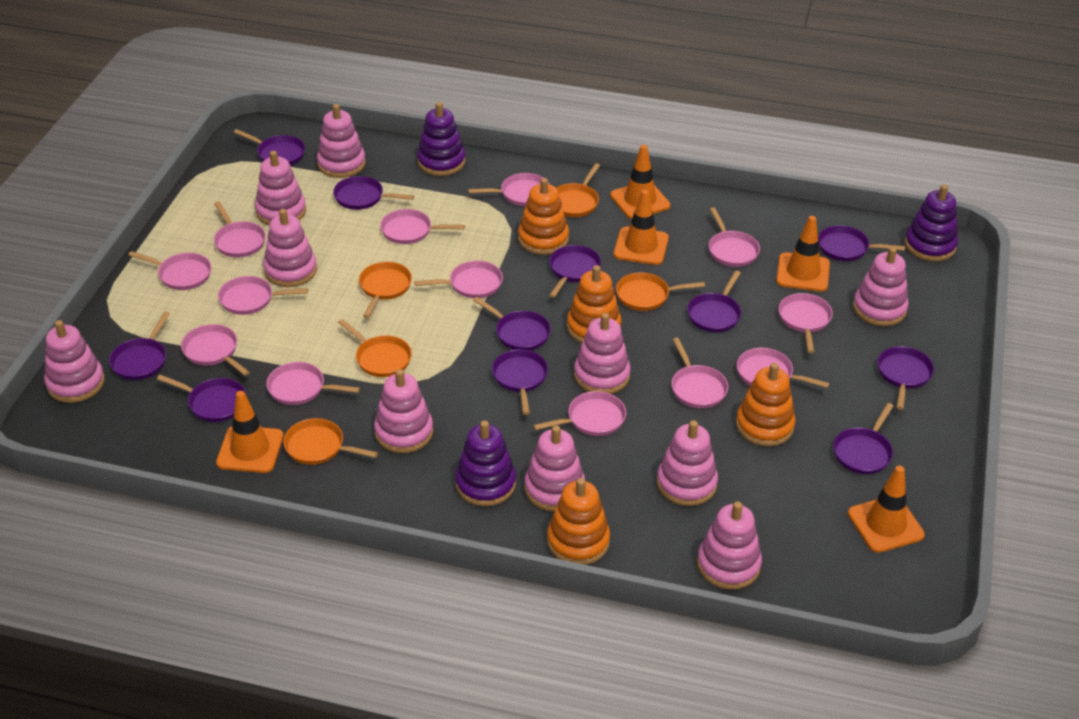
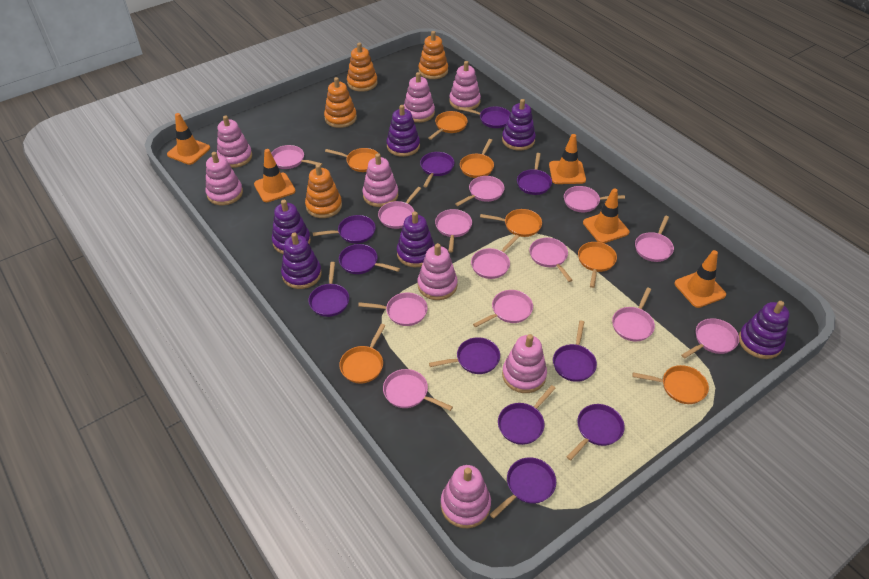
orange pan: [283,418,378,465] [338,319,412,377] [359,262,412,318] [556,163,600,217] [616,272,705,311] = 5 -> [325,148,378,172] [339,324,386,383] [429,111,468,140] [460,139,494,178] [480,209,542,237] [578,242,617,288] [632,365,709,404] = 7
pink stacking toy: [44,320,105,403] [255,151,306,225] [263,209,317,287] [317,104,366,178] [374,369,433,453] [524,425,585,511] [574,313,631,394] [657,420,718,506] [697,501,762,590] [853,247,909,326] = 10 -> [206,152,243,205] [217,115,252,168] [362,153,398,207] [404,72,435,123] [418,243,458,300] [441,465,491,528] [449,61,481,111] [502,334,547,393] = 8
purple stacking toy: [417,102,465,176] [455,420,516,506] [905,185,958,261] = 3 -> [272,200,311,254] [281,232,322,289] [386,105,420,157] [397,212,435,267] [502,99,536,151] [739,301,790,359] = 6

